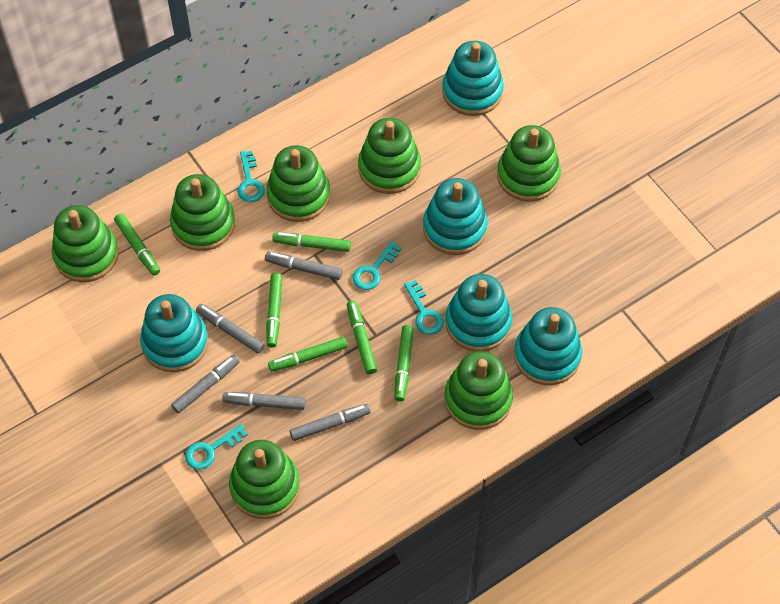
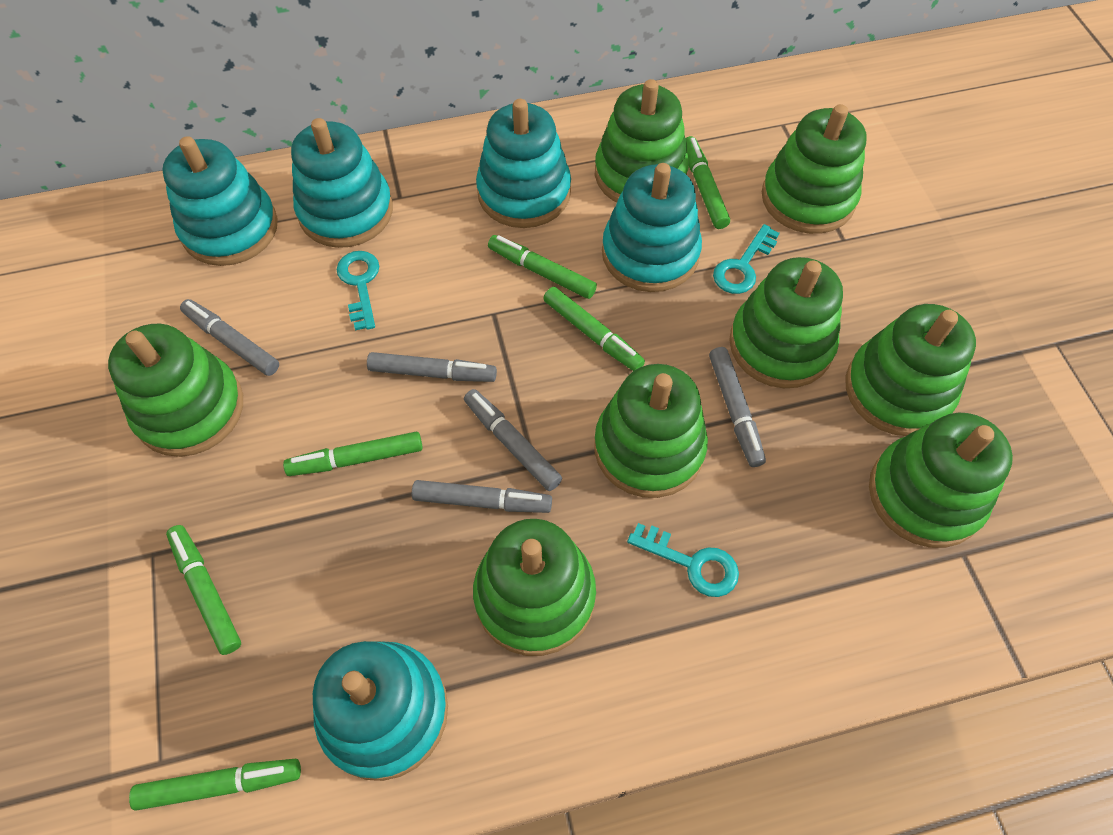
green stacking toy: [52,205,119,282] [170,174,235,251] [229,440,300,519] [266,145,330,222] [358,118,421,194] [444,351,513,430] [497,125,561,202] = 7 -> [108,324,243,457] [473,519,596,656] [594,364,708,498] [595,79,689,203] [729,257,843,388] [762,104,866,234] [845,304,976,436] [869,413,1013,548] = 8
turquoise key: [185,424,248,469] [238,151,265,202] [353,241,401,290] [404,280,444,335] = 4 -> [337,251,379,330] [627,523,739,597] [713,224,780,294] = 3

